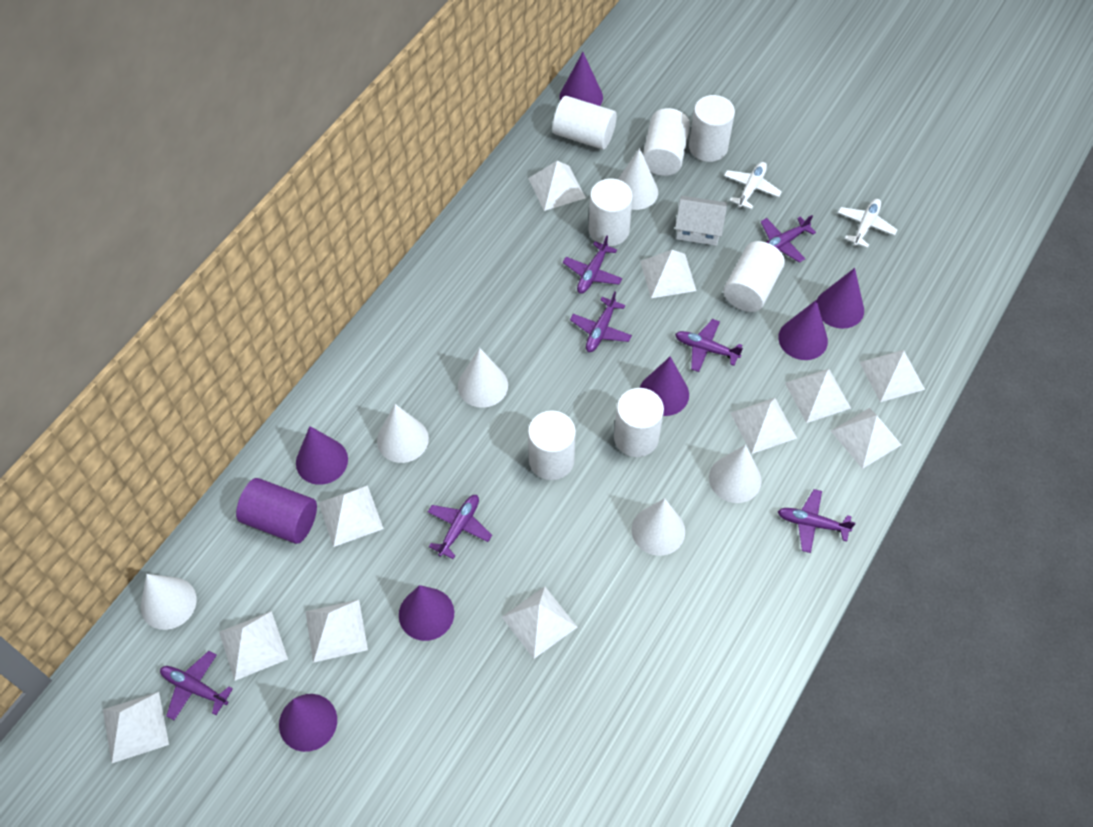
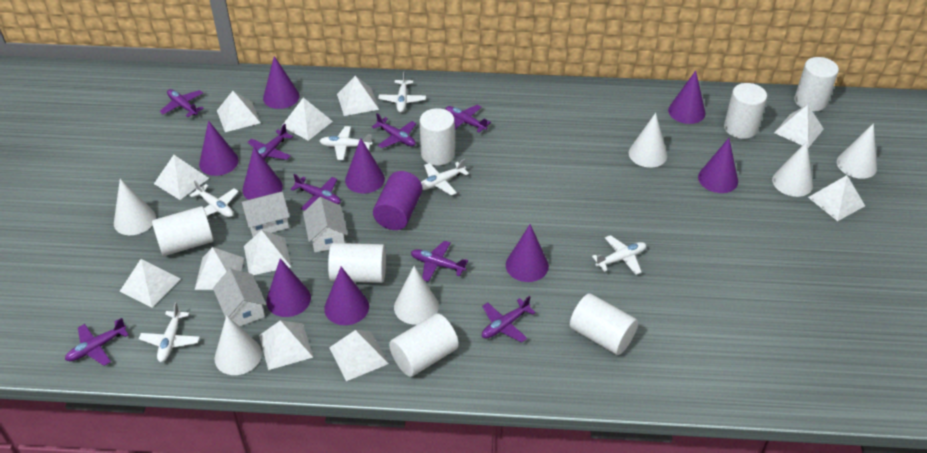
purple cone: [279,694,337,752] [296,426,348,485] [399,585,454,641] [559,52,603,106] [640,357,689,416] [778,300,828,360] [817,268,864,329] = 7 -> [199,121,239,176] [242,147,283,200] [263,56,300,109] [266,258,311,317] [324,267,369,325] [345,138,385,193] [506,224,549,282] [668,71,706,124] [698,138,738,193] = 9
purple plane: [160,651,233,720] [428,495,492,559] [563,236,622,294] [570,291,632,352] [675,319,743,372] [761,215,816,263] [778,489,855,553] = 7 -> [65,318,129,366] [160,89,204,117] [248,124,293,160] [291,174,341,211] [372,113,416,148] [411,241,468,282] [445,105,491,133] [482,296,536,342] = 8
white house: [675,196,727,246] = 1 -> [213,269,267,327] [241,192,290,237] [303,197,348,252] = 3
white plane: [724,162,782,209] [838,199,897,248] = 2 -> [139,302,200,362] [190,181,239,217] [320,126,373,160] [378,71,426,113] [421,159,469,196] [592,235,646,275] = 6

